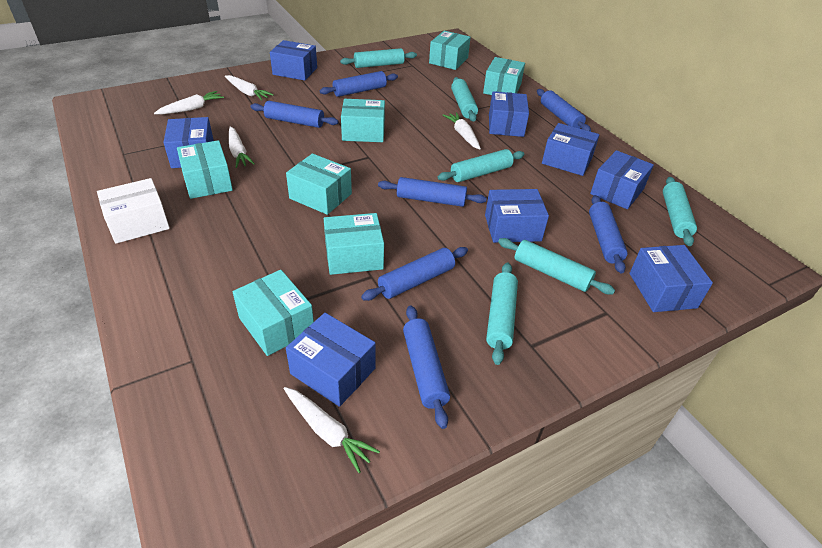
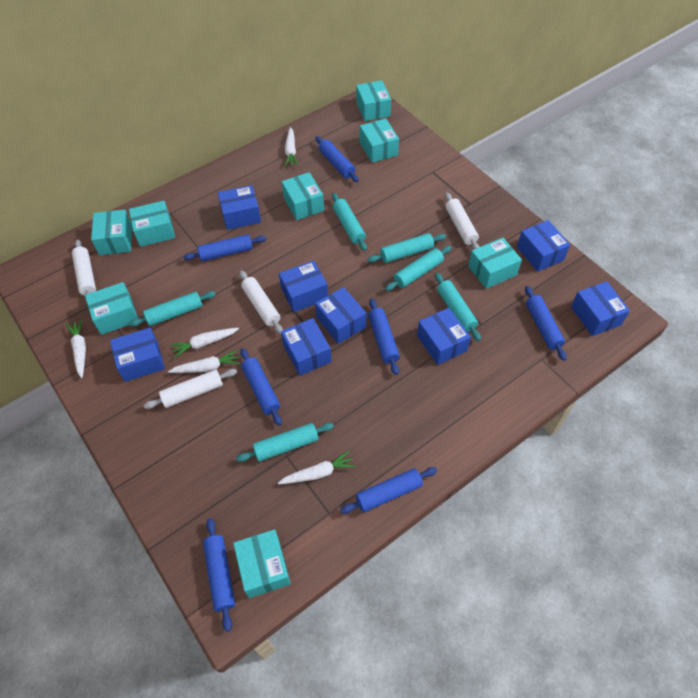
turquoise box: [177,140,233,199] [233,270,314,356] [286,153,352,215] [324,213,384,275] [341,99,385,142] [429,31,471,70] [483,57,525,95] = 7 -> [85,282,138,335] [91,209,132,255] [129,201,175,247] [233,529,291,598] [282,172,324,220] [356,80,391,121] [360,118,399,163] [468,238,522,289] = 8
white box: [97,178,170,244] = 1 -> none = 0
white rolling pin: none = 0 -> [72,239,96,302] [143,369,237,409] [239,270,283,334] [445,192,480,250] = 4

